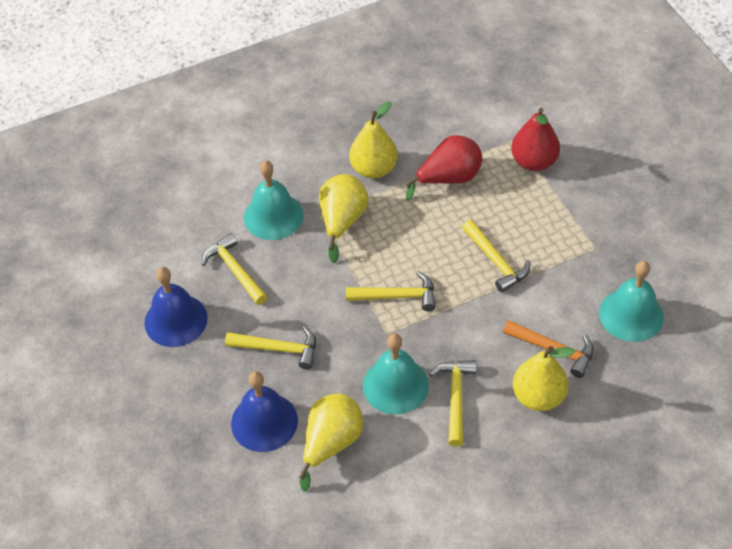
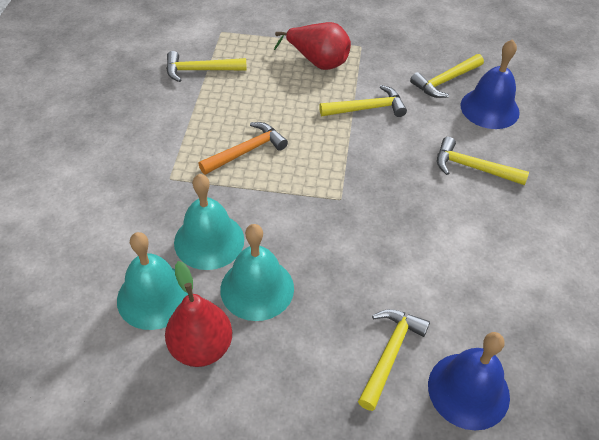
yellow pear: [299,393,363,492] [319,174,368,263] [349,101,398,178] [513,346,575,411] = 4 -> none = 0

